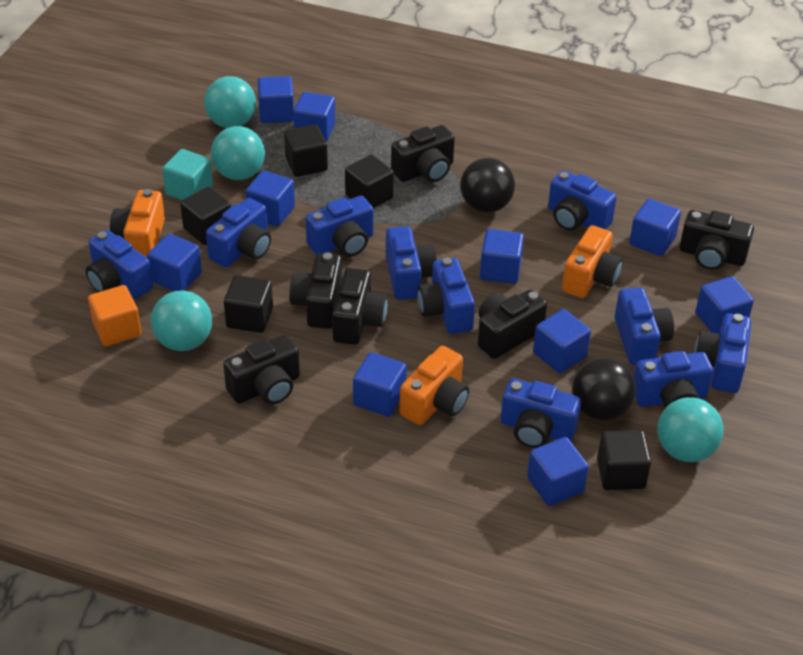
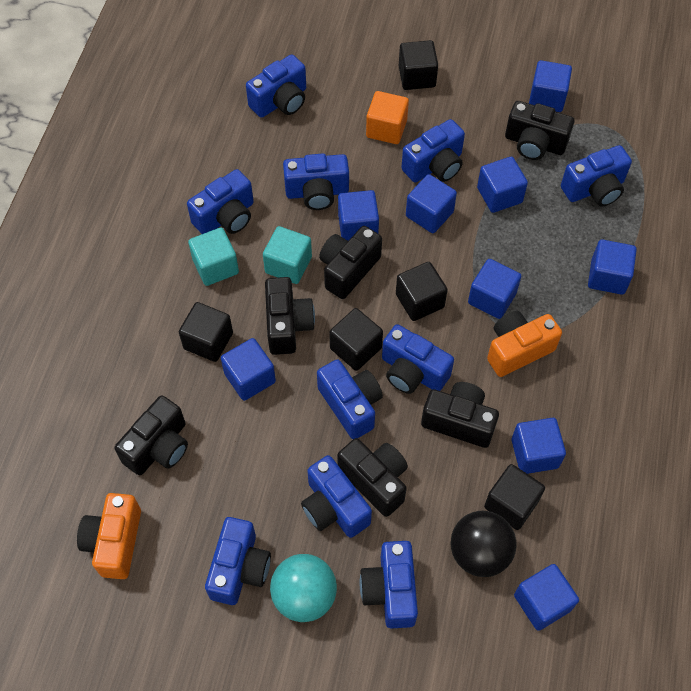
black ball: [460,158,515,213] [572,357,636,421] = 2 -> [451,511,517,577] = 1
blue cube: [147,234,202,291] [246,170,295,227] [258,76,294,123] [293,92,335,141] [353,352,407,417] [480,229,524,284] [527,437,589,506] [533,309,591,373] [629,199,681,256] [695,276,754,334] = 10 -> [221,338,276,401] [338,190,379,241] [406,174,457,233] [468,259,521,319] [477,157,528,213] [511,418,566,474] [514,564,579,631] [529,60,572,112] [588,239,637,295] = 9
orange camera: [110,189,165,258] [400,346,469,425] [562,225,623,298] = 3 -> [77,493,141,579] [487,311,562,377] = 2
turquoise ball: [151,290,212,351] [204,76,256,128] [211,126,265,180] [657,397,723,462] = 4 -> [270,554,337,622] = 1
turquoise cube: [162,149,213,200] = 1 -> [188,228,239,286] [263,226,312,284] = 2

